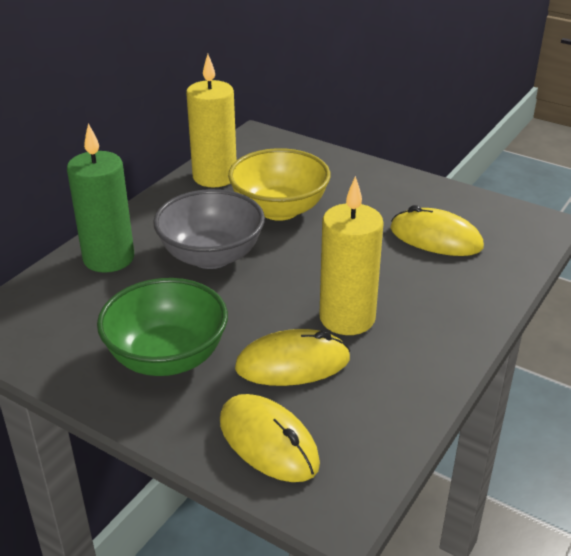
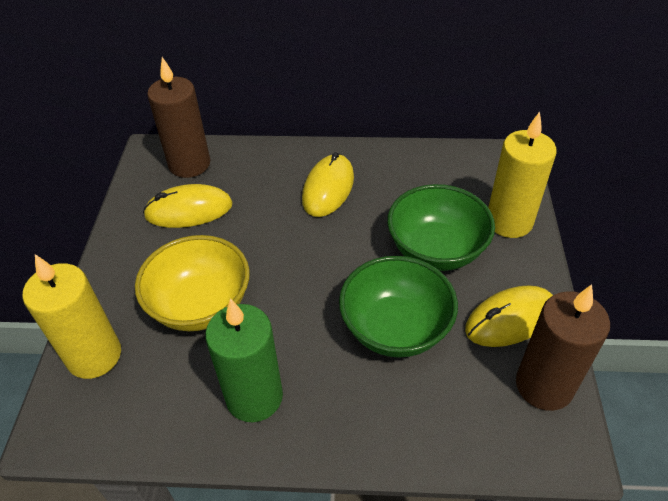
brown candle: none = 0 -> [147,57,210,178] [516,285,610,411] = 2
green bowl: [97,278,228,376] = 1 -> [339,256,458,358] [387,184,495,271] = 2
grey bowl: [153,189,265,269] = 1 -> none = 0

